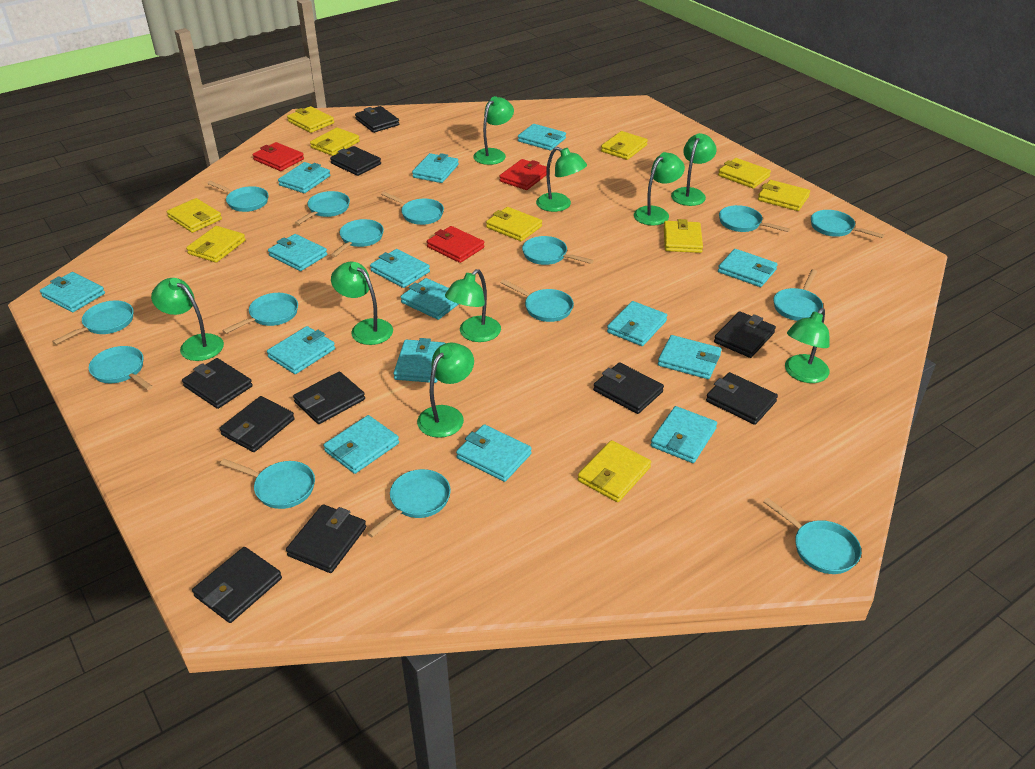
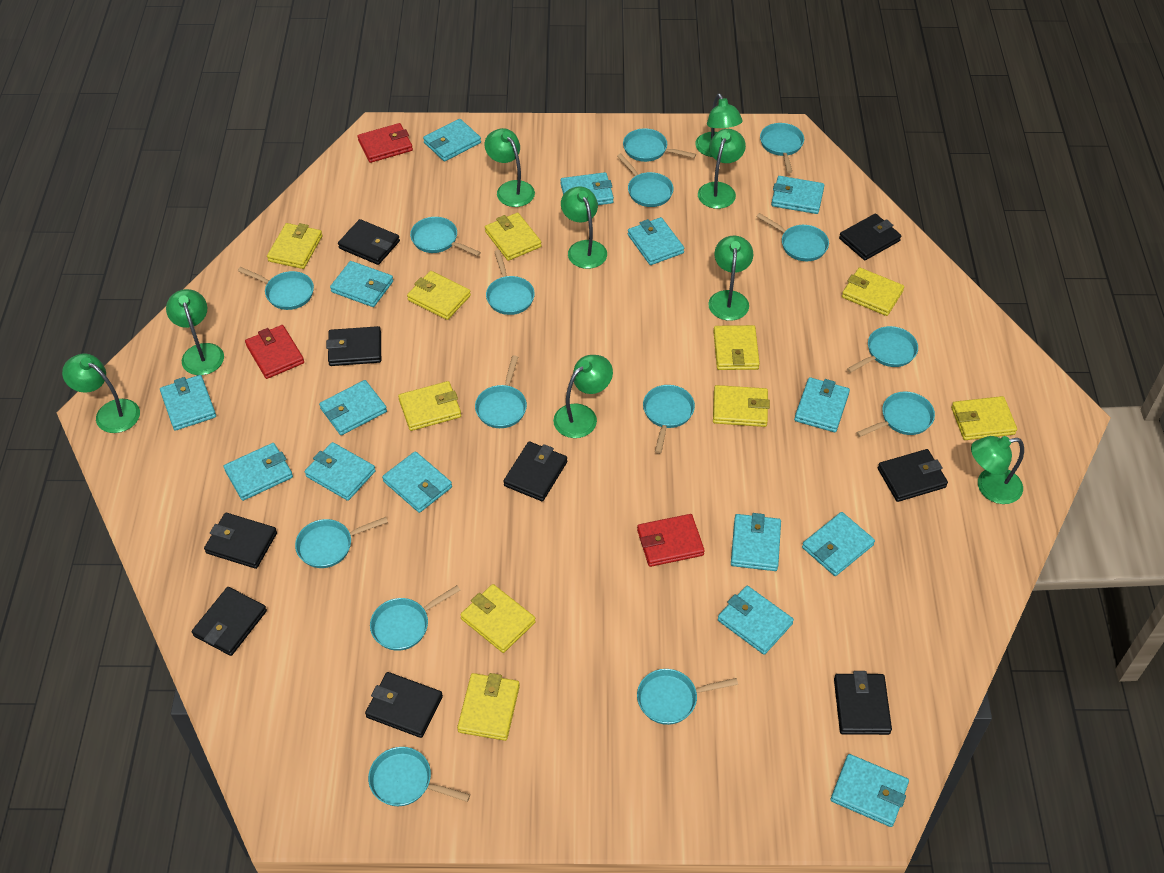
black wallet: [182,358,253,409] [192,547,282,623] [219,396,295,452] [286,504,366,573] [293,371,365,424] [330,146,381,176] [355,106,399,133] [593,362,664,414] [706,372,778,425] [714,311,776,358] = 10 -> [192,587,267,656] [204,513,277,569] [326,326,381,366] [338,219,400,265] [365,672,443,738] [503,442,567,501] [834,671,892,735] [839,214,901,260] [878,449,948,502] = 9

